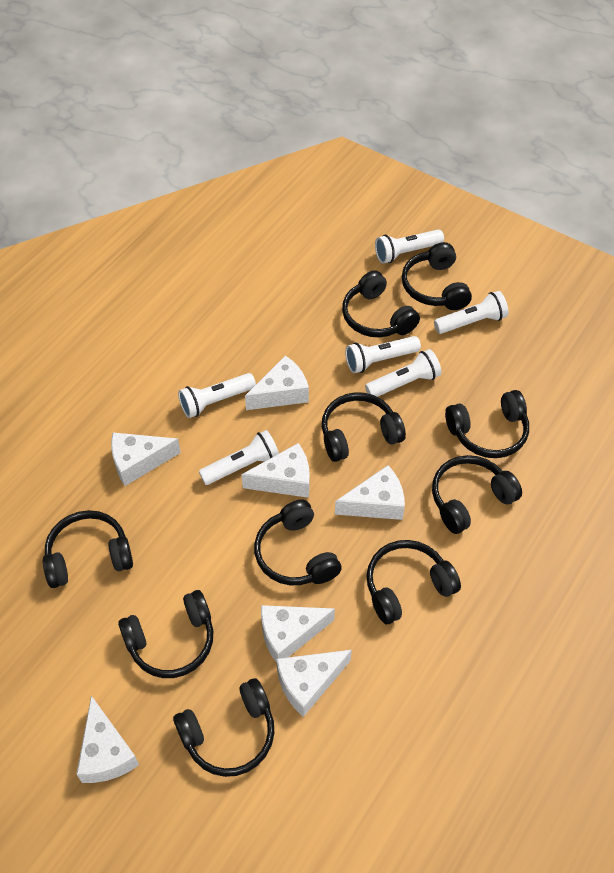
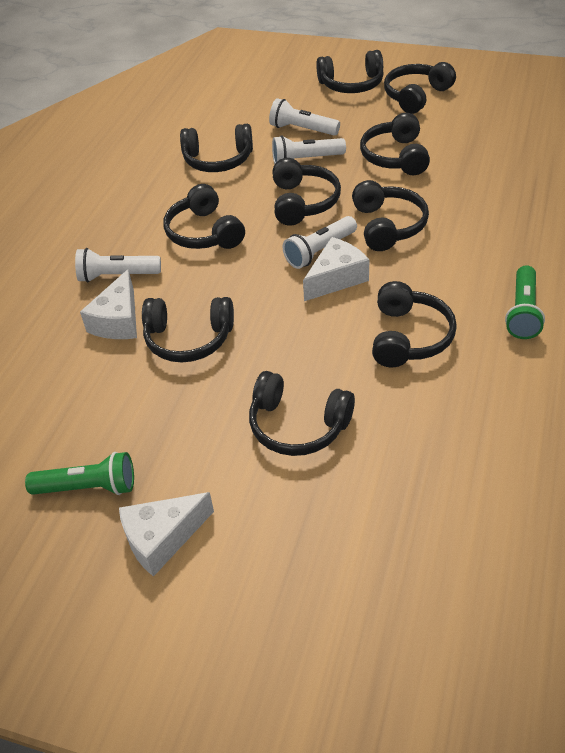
green flashlight: none = 0 -> [25,452,134,495] [505,265,545,339] = 2
white cheese: [76,696,139,783] [111,432,181,486] [241,443,310,498] [245,356,309,410] [261,605,335,661] [276,650,352,717] [335,465,405,520] = 7 -> [80,269,137,339] [119,492,214,577] [303,237,369,301] = 3
white flashlight: [178,373,256,418] [199,430,279,485] [345,336,421,373] [365,349,442,397] [375,230,444,264] [434,291,508,334] = 6 -> [75,248,161,282] [269,98,340,136] [272,135,346,164] [283,216,357,269] = 4

